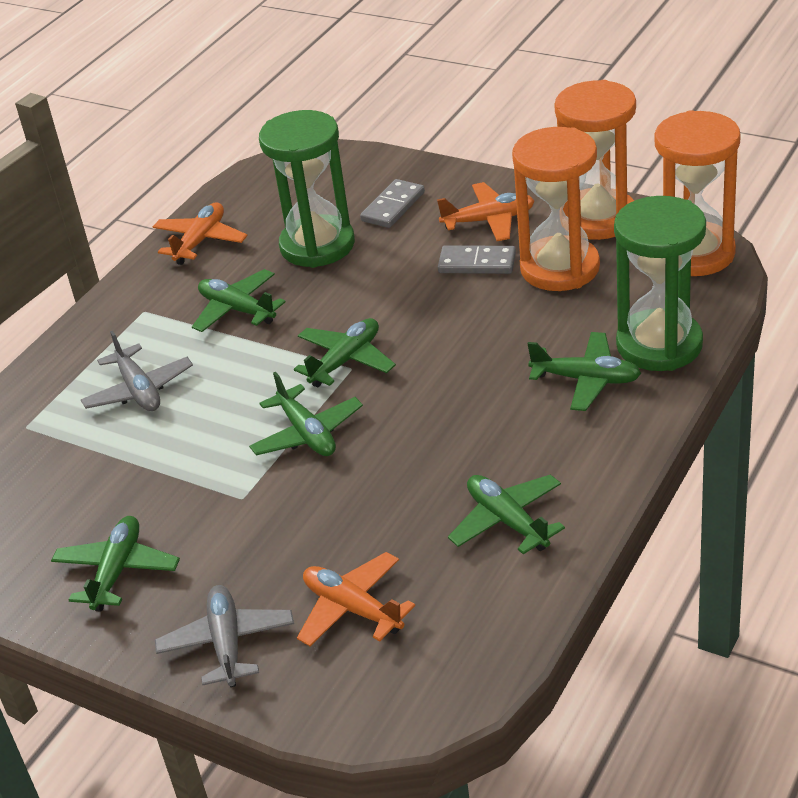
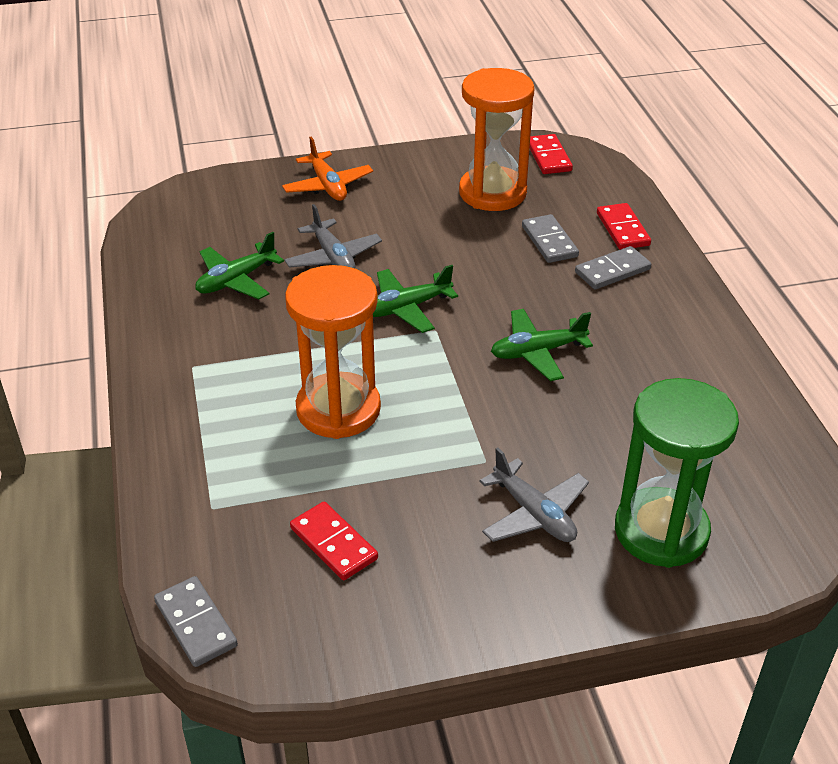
green hourglass: [259,110,355,268] [614,196,706,371] = 2 -> [615,378,739,568] = 1
green plane: [51,516,180,612] [192,269,285,332] [249,372,363,456] [294,318,396,387] [448,474,565,554] [528,332,641,411] = 6 -> [195,232,284,299] [373,265,458,333] [491,309,593,381] = 3
grey domino: [360,179,425,228] [438,245,516,274] = 2 -> [154,576,238,667] [522,214,579,263] [575,246,651,289] = 3
orange hourglass: [512,127,600,291] [554,80,636,240] [655,110,741,276] = 3 -> [285,265,381,439] [459,68,535,211] = 2
orange plane: [153,202,248,265] [297,552,415,646] [437,182,535,241] = 3 -> [282,136,373,201] = 1
red domino: none = 0 -> [290,502,378,580] [529,134,573,174] [597,203,651,250] = 3

